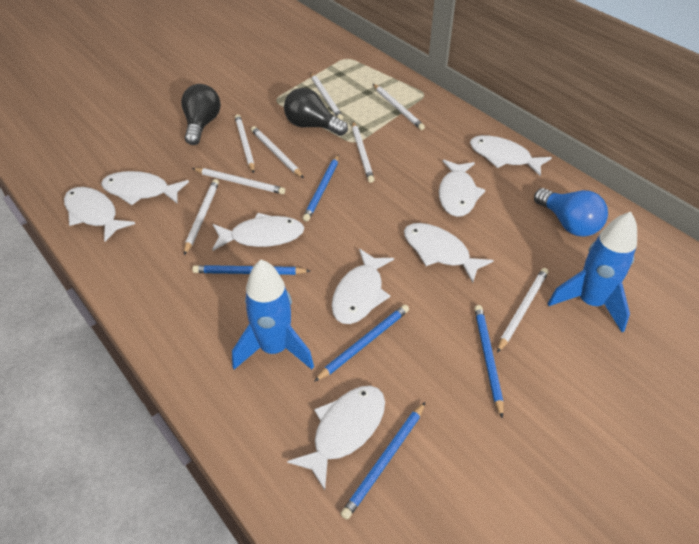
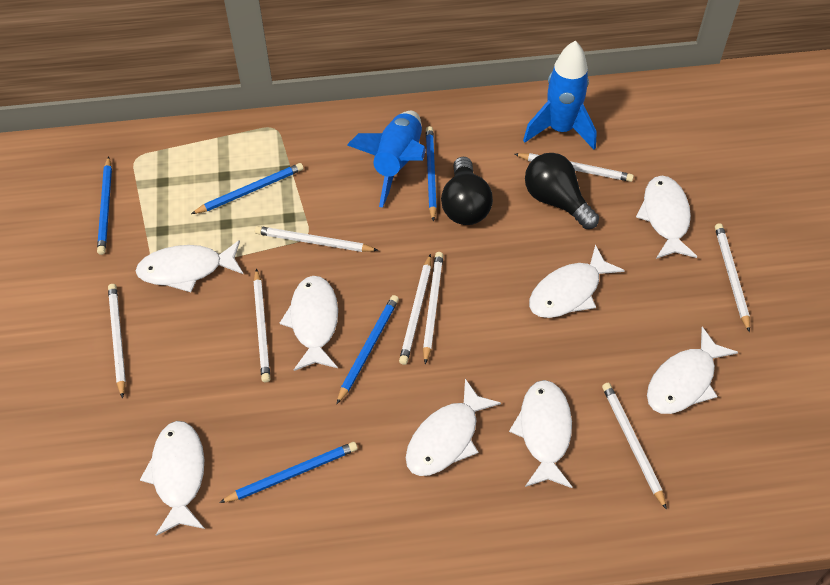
blue light bulb: [534,188,608,237] = 1 -> none = 0

